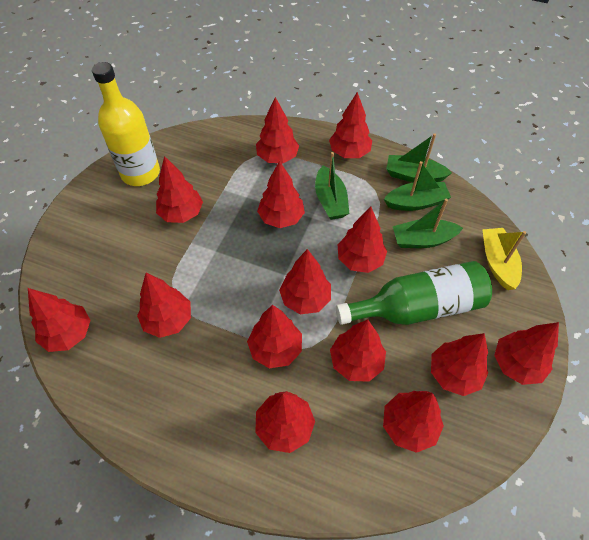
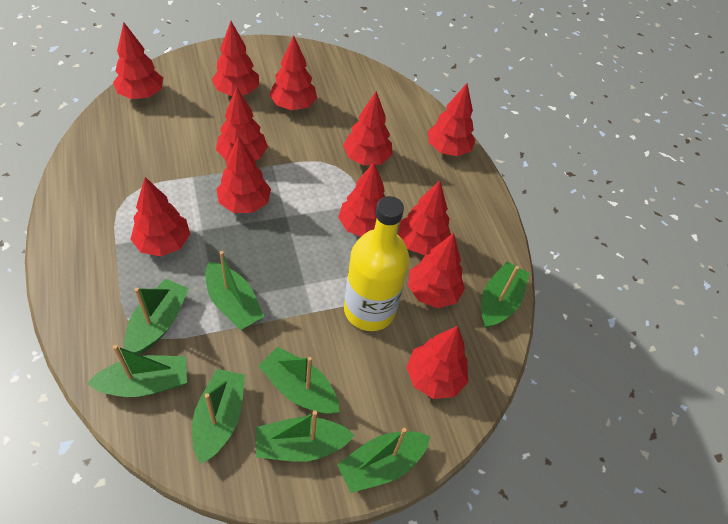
green boat: [315,152,349,220] [384,161,451,211] [386,134,452,183] [393,199,463,248] = 4 -> [87,345,187,397] [124,279,189,354] [192,369,245,464] [205,251,264,330] [256,411,354,462] [259,346,339,414] [337,428,430,493] [481,262,529,328] = 8
green bottle: [336,261,492,325] = 1 -> none = 0
red tree: [28,288,91,352] [137,273,191,338] [156,156,203,223] [247,305,302,368] [255,391,315,453] [256,97,299,163] [257,161,305,228] [279,249,331,314] [329,92,372,158] [330,320,386,381] [337,207,387,273] [383,391,444,453] [431,333,488,396] [494,322,559,385] = 14 -> [113,23,163,99] [131,177,190,256] [212,21,259,96] [216,87,268,161] [216,136,271,213] [270,36,317,110] [338,162,385,236] [343,91,392,165] [398,181,451,255] [407,326,468,399] [408,233,465,308] [428,83,476,156] = 12
yellow boat: [482,228,526,290] = 1 -> none = 0

